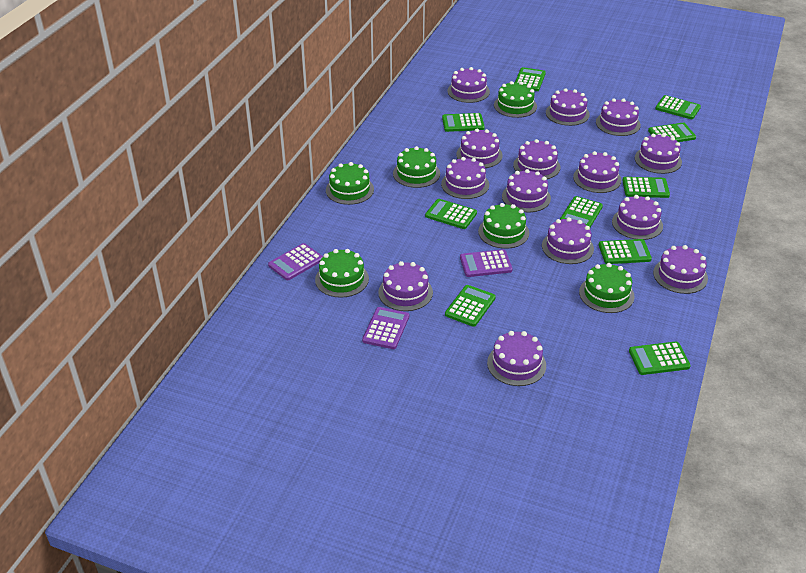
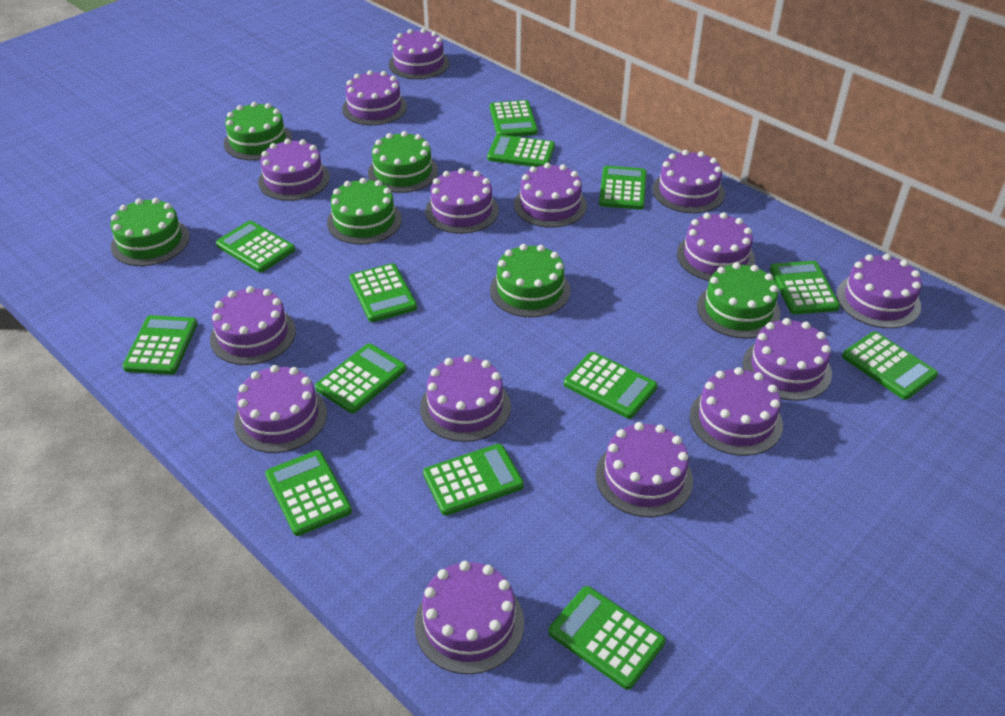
green calculator: [425,199,477,229] [442,113,485,132] [445,285,496,327] [515,67,546,91] [560,196,603,227] [599,239,652,264] [622,177,670,198] [629,341,691,375] [648,122,696,142] [655,95,701,119] = 10 -> [123,315,198,375] [216,221,295,272] [265,450,352,536] [315,344,406,413] [349,263,417,322] [423,444,524,516] [487,134,555,167] [490,100,538,136] [548,586,665,690] [564,352,657,419] [599,166,647,210] [770,261,840,314] [842,331,938,400] = 13
purple cake: [378,261,433,311] [441,157,489,199] [448,67,490,103] [456,129,503,168] [487,331,546,386] [502,169,551,212] [513,139,560,179] [542,217,594,264] [546,88,590,126] [573,151,621,193] [596,98,641,136] [612,195,663,240] [635,134,682,174] [653,245,708,294] = 14 -> [210,286,296,365] [234,365,327,453] [258,139,330,201] [342,70,407,125] [389,28,449,79] [414,561,524,674] [420,355,511,442] [425,168,499,234] [514,163,587,228] [596,422,693,517] [652,150,725,213] [677,212,755,281] [690,367,783,456] [743,318,832,401] [837,254,922,328] = 15
purple calculator: [268,243,323,280] [362,307,409,349] [460,249,513,277] = 3 -> none = 0

